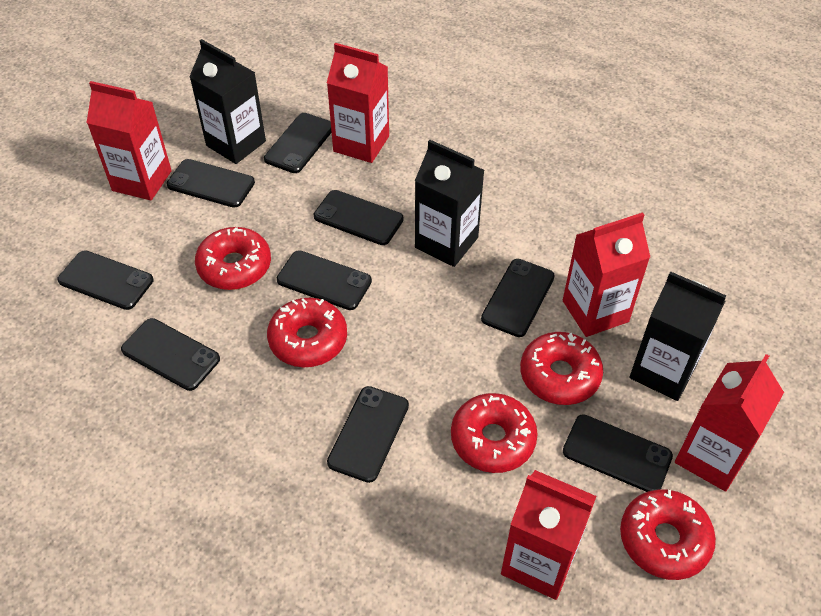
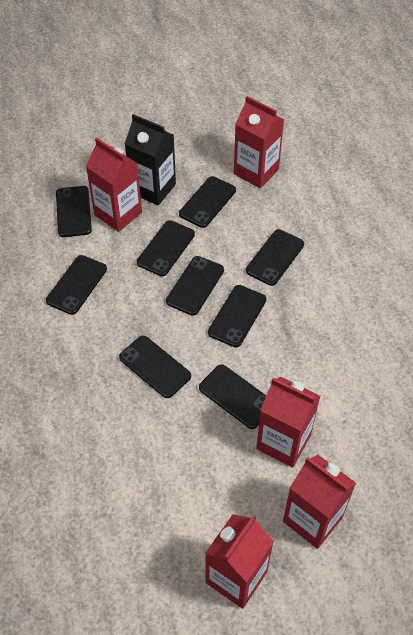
black carton: [189,39,266,164] [415,140,484,267] [629,271,726,401] = 3 -> [125,114,176,206] = 1
red donut: [195,227,271,290] [267,298,347,367] [451,393,538,473] [520,332,603,405] [620,489,716,580] = 5 -> none = 0

